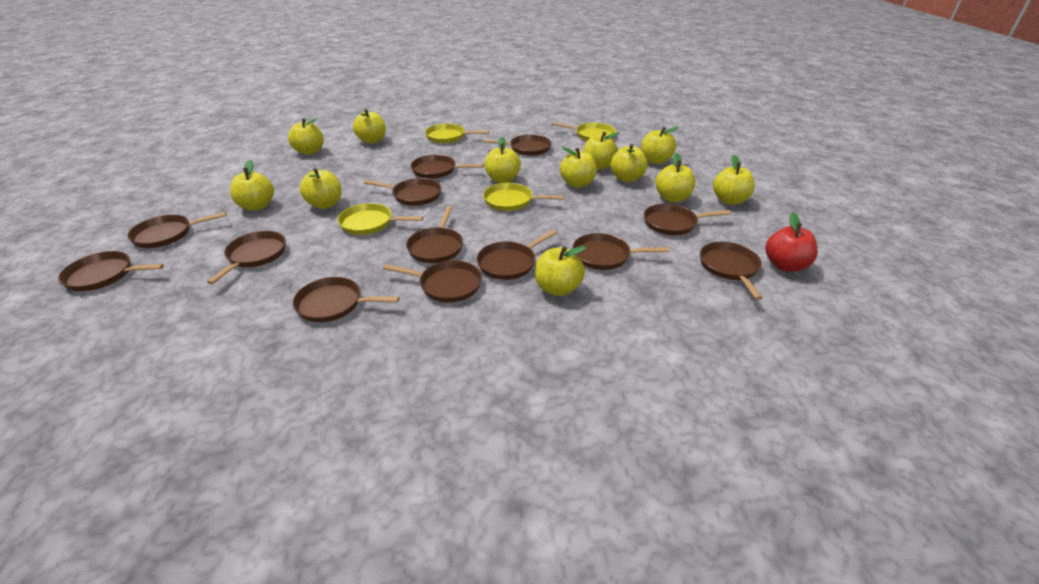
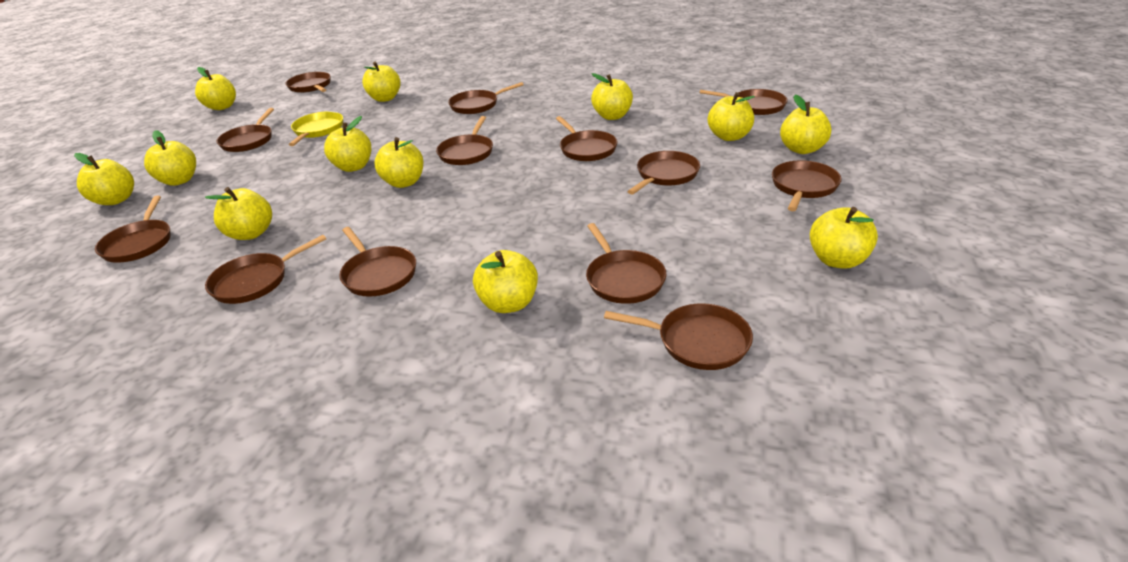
red apple: [765,212,818,272] = 1 -> none = 0
yellow pan: [337,203,423,235] [425,123,489,143] [483,183,564,211] [552,122,616,141] = 4 -> [289,111,343,146] = 1

